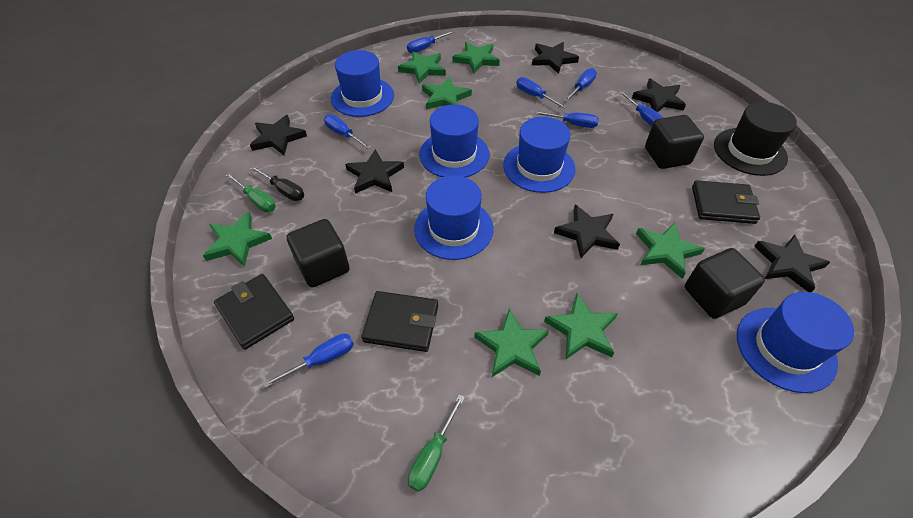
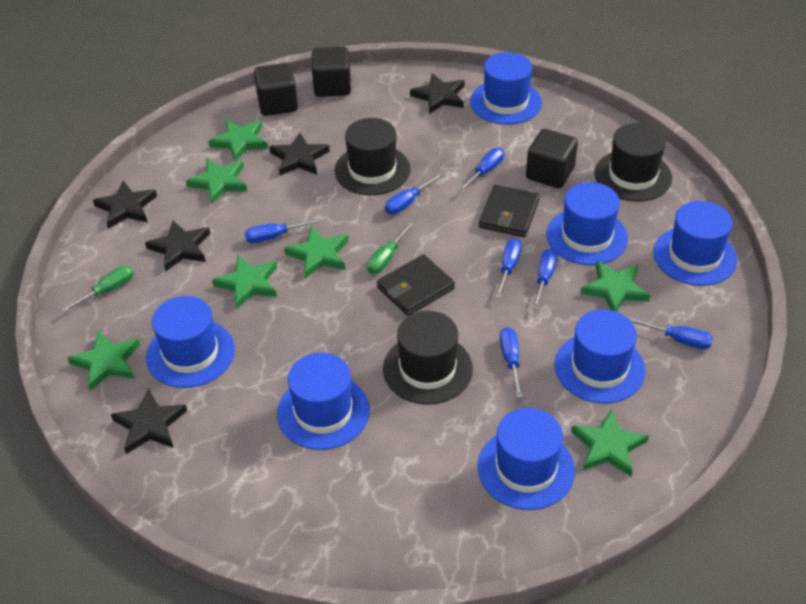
black hat: [714,102,797,176] = 1 -> [335,118,410,195] [383,311,473,405] [594,123,672,202] = 3
black screwdriver: [250,165,304,201] = 1 -> none = 0
black star: [250,115,307,155] [345,149,404,194] [532,42,579,74] [554,204,620,258] [632,78,686,112] [754,235,830,292] = 6 -> [93,181,157,229] [111,388,187,454] [145,220,210,271] [269,133,330,176] [410,73,465,114] = 5
black wallet: [214,274,294,350] [361,291,438,352] [692,180,760,224] = 3 -> [377,255,455,316] [479,185,540,237] = 2
blue hat: [331,50,394,117] [414,175,493,260] [419,105,490,177] [503,117,576,193] [737,292,854,393] = 5 -> [146,296,235,388] [277,353,370,450] [470,52,542,125] [478,408,575,510] [547,182,628,265] [554,309,646,403] [653,201,737,286] = 7

